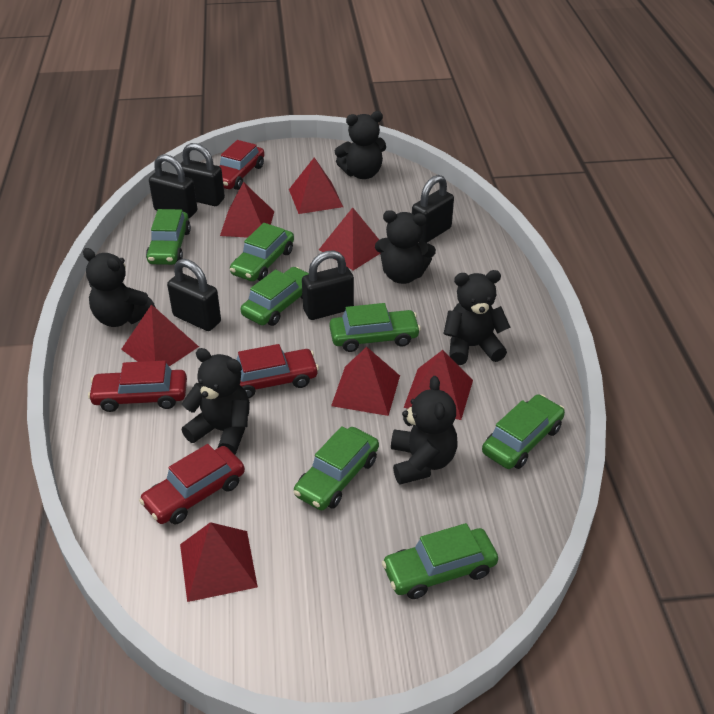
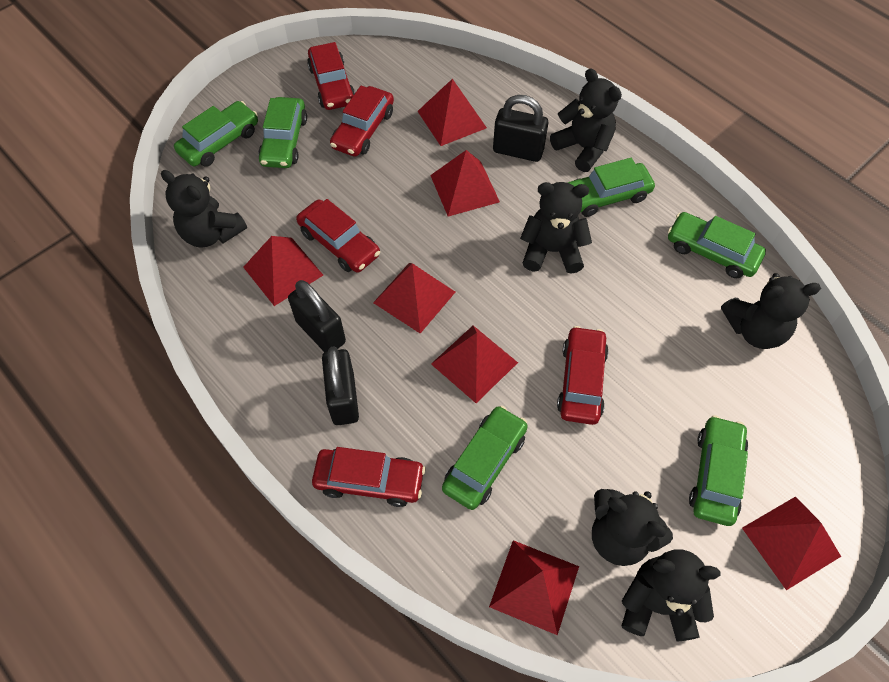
black padlock: [149,154,197,218] [167,259,221,331] [180,143,225,206] [302,250,354,320] [412,175,454,243] = 5 -> [288,280,346,352] [322,346,359,425] [493,95,548,162] = 3
green car: [146,209,191,265] [230,223,294,281] [241,267,309,326] [293,426,379,510] [329,303,421,352] [382,523,498,599] [482,394,565,469] = 7 -> [174,101,258,167] [258,97,307,168] [442,406,528,510] [567,158,655,217] [668,212,766,278] [689,415,748,526] = 6
red car: [88,360,187,412] [139,444,245,524] [219,140,265,190] [236,344,319,399] = 4 -> [296,199,380,273] [307,42,355,110] [312,447,425,507] [330,86,394,157] [557,326,609,425] = 5

